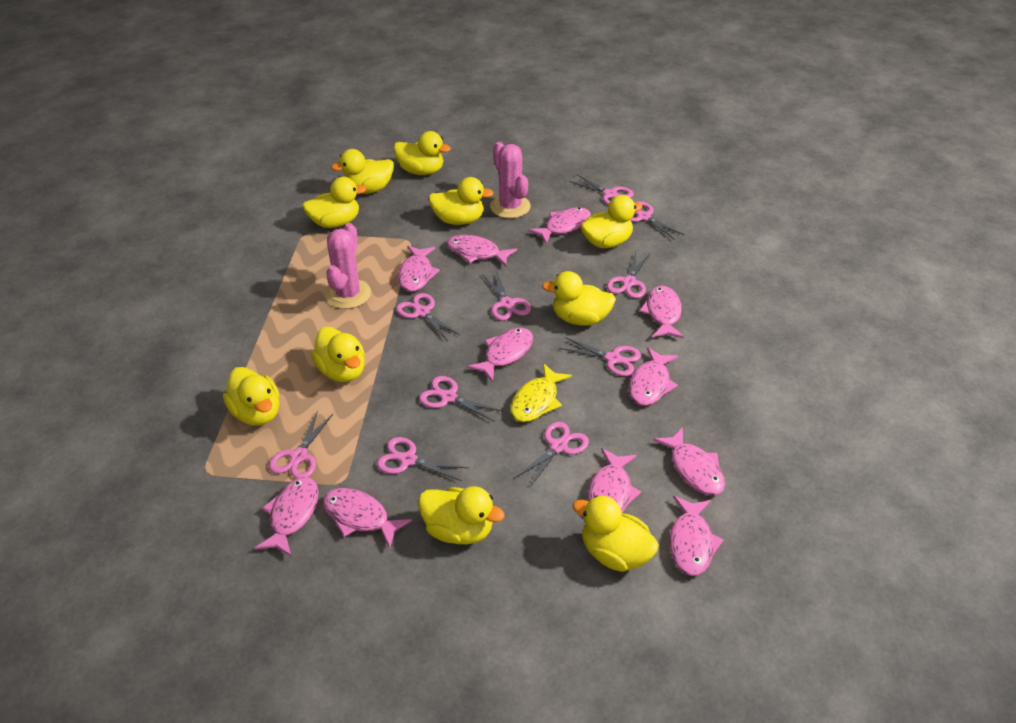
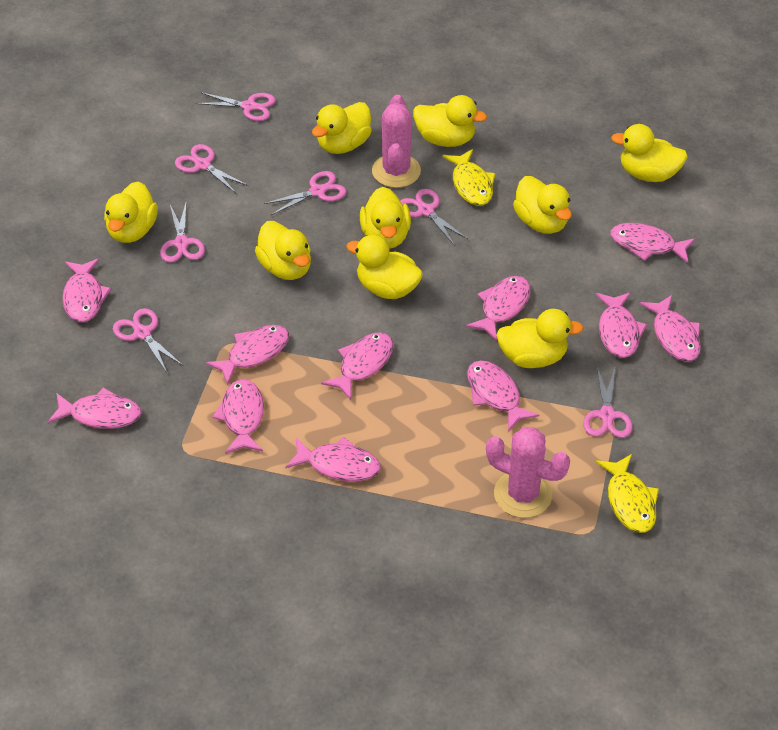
pink scissors: [269,410,333,479] [377,437,468,481] [396,293,461,341] [419,376,502,422] [482,271,531,321] [515,422,589,488] [559,337,641,376] [569,175,634,205] [607,252,650,298] [630,201,684,240] = 10 -> [113,308,182,372] [160,203,205,263] [175,144,248,193] [196,92,276,121] [263,171,346,215] [400,189,468,246] [583,367,632,438] = 7
yellow duck: [223,367,280,426] [302,177,367,228] [311,327,365,382] [331,149,394,194] [393,131,451,175] [418,486,505,544] [428,177,494,225] [542,271,616,326] [572,495,659,572] [581,195,643,248] = 10 -> [104,181,158,243] [255,221,311,280] [312,102,372,154] [346,235,423,299] [360,187,411,249] [413,95,487,147] [496,309,584,368] [513,176,572,234] [611,124,688,182] = 9
yellow fish: [510,363,572,422] = 1 -> [442,149,495,206] [596,454,659,533] = 2

